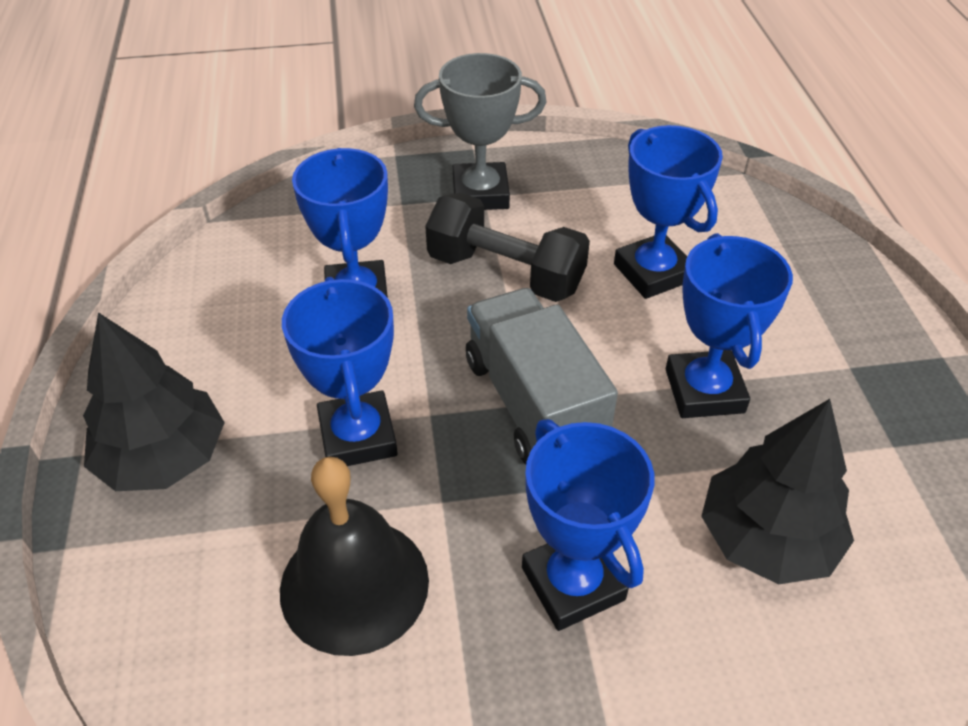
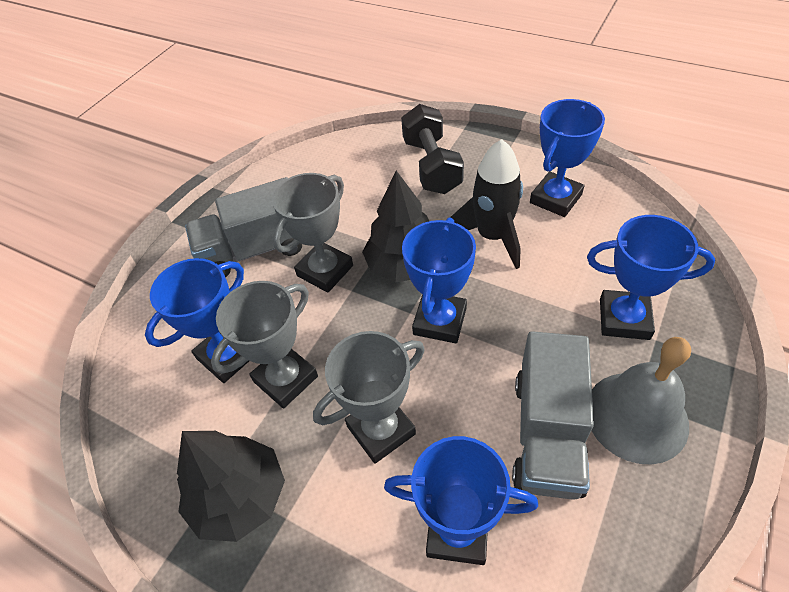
black bell: [280,457,429,656] = 1 -> none = 0
black rocket: none = 0 -> [450,139,523,269] = 1
grey bell: none = 0 -> [591,337,691,465] = 1
grey trophy: [414,53,547,210] = 1 -> [211,281,318,409] [272,173,353,293] [313,331,425,464] = 3
grey truck: [466,288,618,464] = 1 -> [185,177,302,277] [512,331,594,500] = 2

